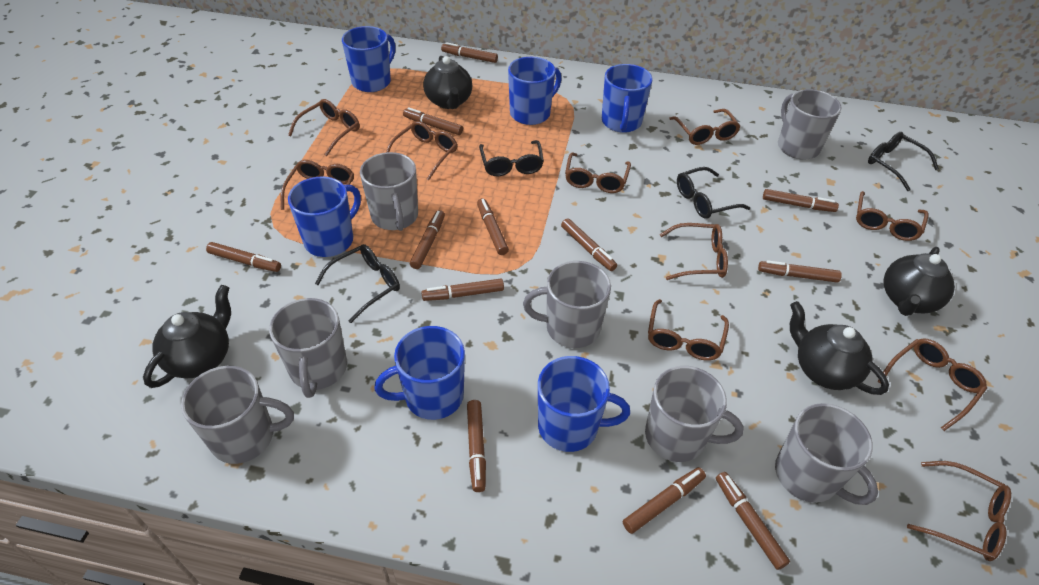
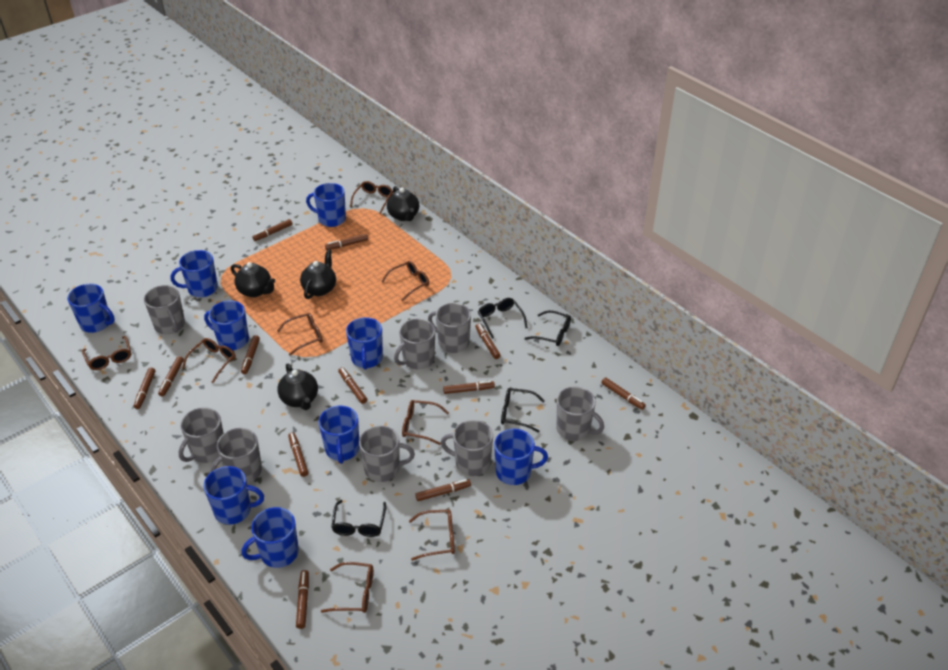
blue mug: [288,176,361,257] [342,26,396,92] [374,326,465,420] [508,57,562,125] [538,356,630,452] [602,64,653,133] = 6 -> [67,284,115,333] [171,250,218,297] [204,300,249,350] [204,466,264,525] [241,507,299,568] [306,183,346,227] [319,406,360,464] [346,317,383,370] [494,429,548,485] = 9
brown glasses: [281,160,354,210] [288,99,360,156] [386,121,458,180] [565,152,631,193] [648,299,729,361] [660,223,728,280] [669,109,741,145] [856,191,928,241] [877,338,987,431] [907,461,1011,561] = 10 -> [82,336,131,370] [182,338,236,383] [277,313,322,356] [321,562,373,613] [350,181,393,214] [381,261,429,301] [402,400,449,445] [409,510,455,561] = 8
grey mug: [181,366,294,464] [269,298,347,398] [360,152,418,231] [523,261,611,348] [645,366,744,462] [775,403,878,505] [778,89,842,160] = 7 -> [144,285,185,334] [178,407,224,463] [210,428,262,483] [359,426,415,482] [394,319,435,369] [428,303,471,353] [441,420,493,476] [556,387,604,441] = 8

